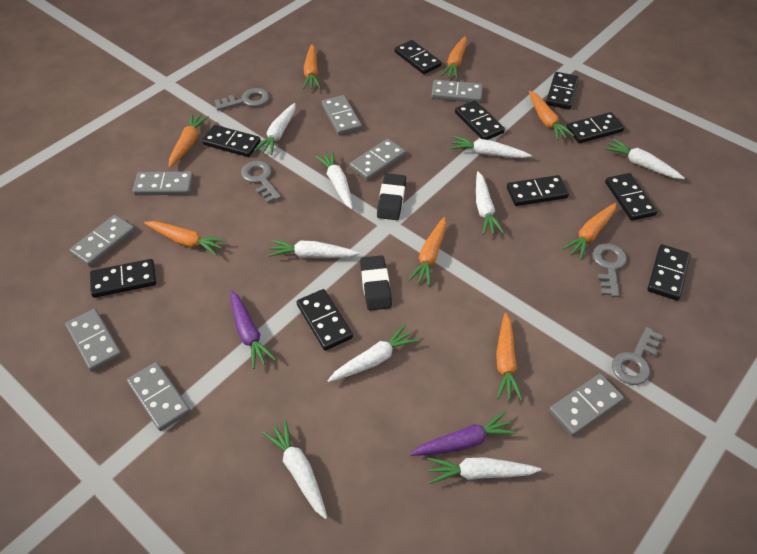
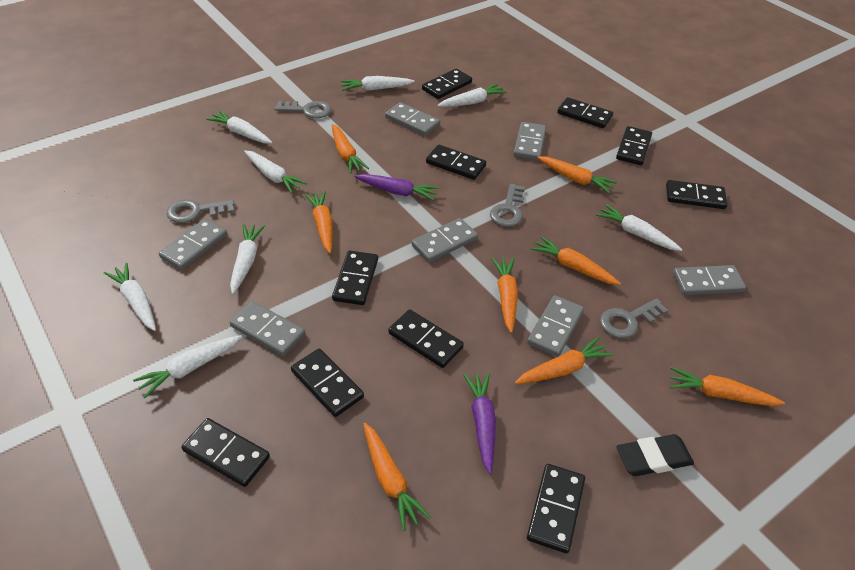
black eraser: [360,255,392,310] [377,173,406,220] = 2 -> [616,434,694,476] = 1
grey domino: [65,309,122,372] [69,215,135,266] [127,362,191,431] [133,171,193,195] [322,95,362,135] [350,139,406,180] [431,80,483,103] [549,374,624,436] = 8 -> [159,219,227,270] [230,301,305,356] [385,102,440,136] [412,218,478,262] [513,122,546,160] [527,295,584,357] [673,265,746,295] = 7
white carrot: [255,103,296,155] [262,420,327,519] [268,240,360,258] [315,151,353,209] [327,324,419,382] [428,457,542,484] [450,136,532,158] [476,171,504,235] [605,138,684,179] = 9 -> [104,263,156,331] [133,335,242,398] [206,110,273,144] [230,224,265,294] [244,150,307,194] [341,76,415,91] [438,84,507,107] [596,204,683,251] = 8

